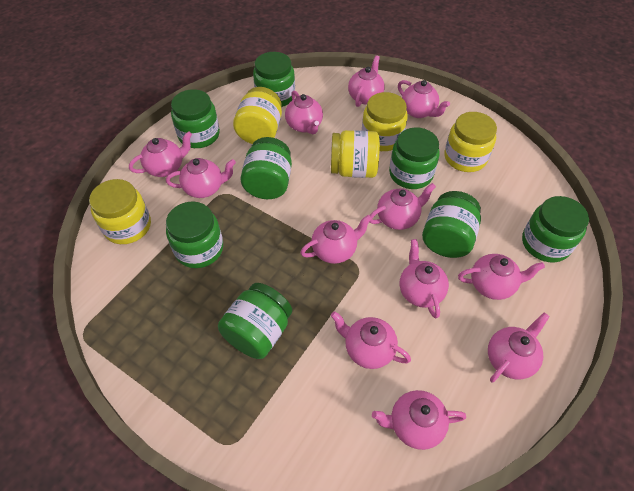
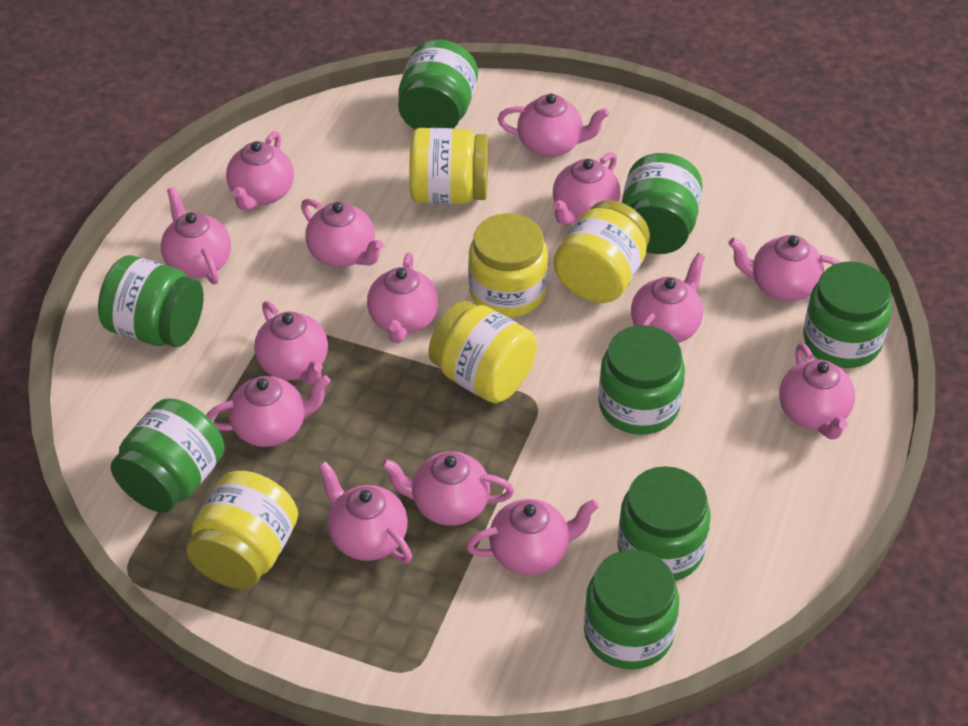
pink teapot: [129,131,192,177] [166,158,236,198] [285,91,323,134] [300,215,372,264] [331,311,411,369] [348,55,385,107] [369,183,436,230] [372,390,466,450] [398,80,450,118] [399,239,449,318] [458,254,545,300] [488,313,550,382] = 12 -> [161,187,231,284] [206,375,331,447] [226,131,294,211] [254,301,328,385] [301,198,383,267] [318,461,412,563] [367,253,439,343] [381,452,514,526] [466,499,599,575] [498,94,609,157] [553,152,621,225] [631,253,705,343] [728,235,841,302] [779,343,855,440] = 14

